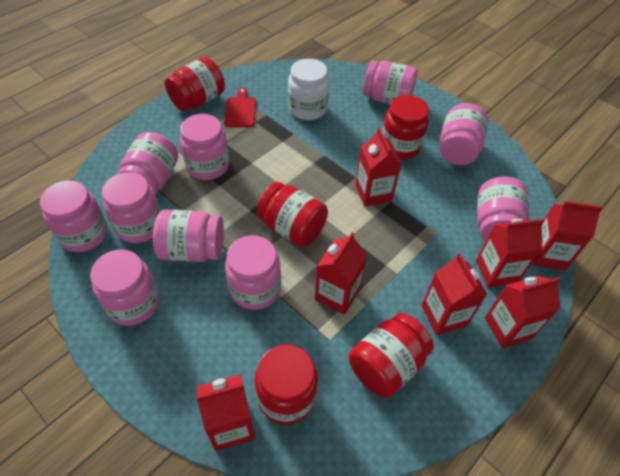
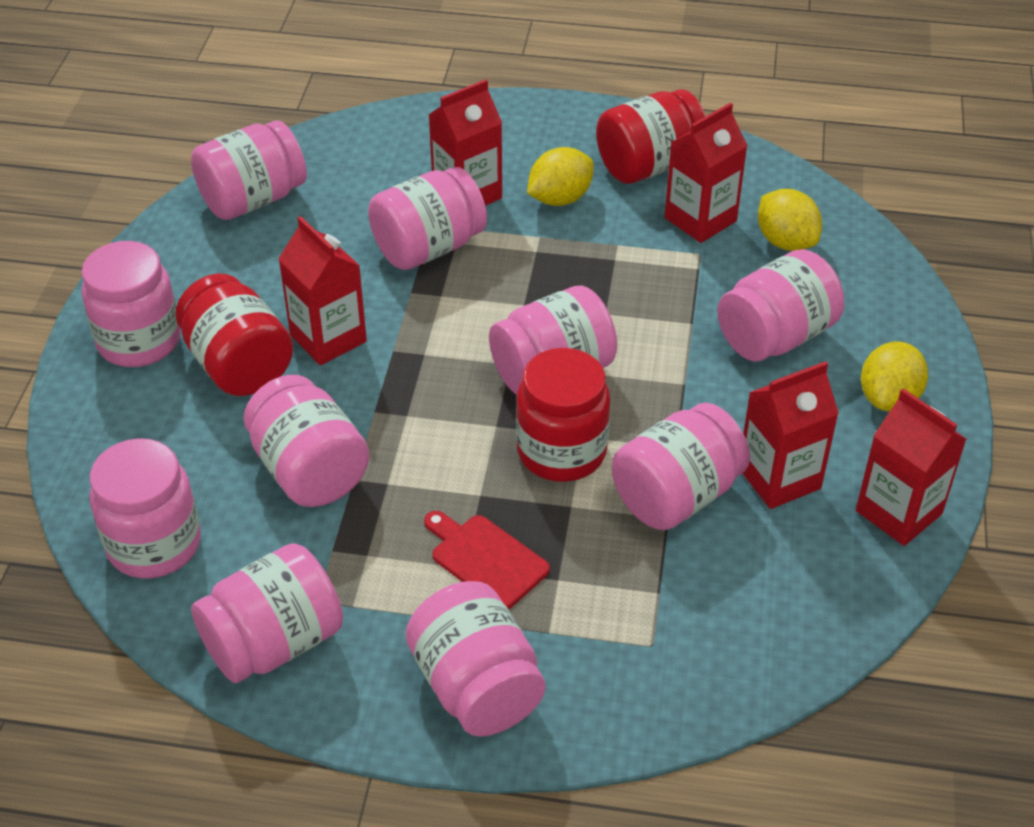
red carton: [196,374,255,451] [315,232,367,315] [355,128,402,206] [422,253,487,335] [476,219,545,287] [485,276,561,348] [533,201,603,270] = 7 -> [279,216,367,365] [429,79,502,206] [665,103,748,243] [742,361,839,509] [856,388,966,546] = 5
red jar: [165,57,225,111] [255,344,318,425] [256,182,328,247] [349,313,434,398] [382,95,429,159] = 5 -> [175,274,293,396] [516,348,610,482] [596,89,706,184] = 3
white jar: [288,59,329,120] = 1 -> none = 0
yellow lemon: none = 0 -> [527,147,594,206] [758,189,822,251] [861,341,928,412] = 3

